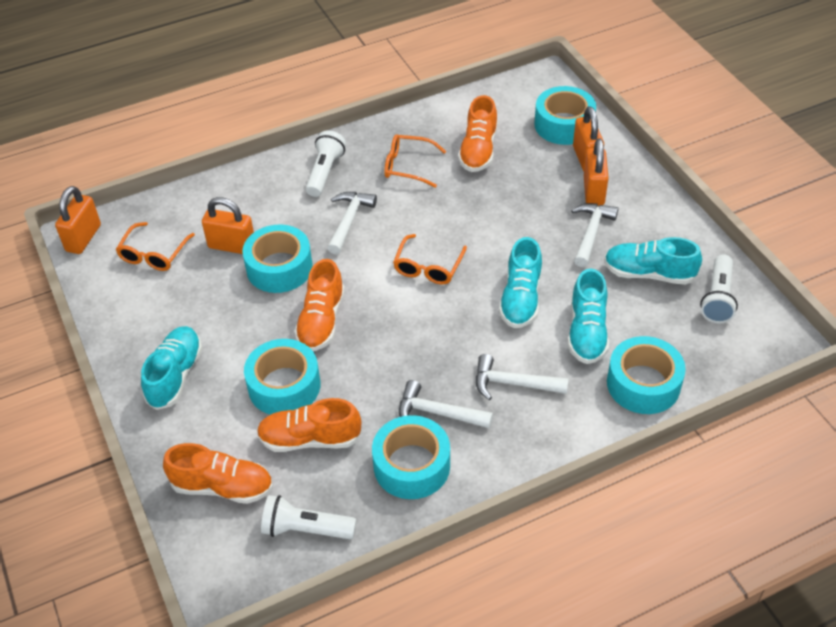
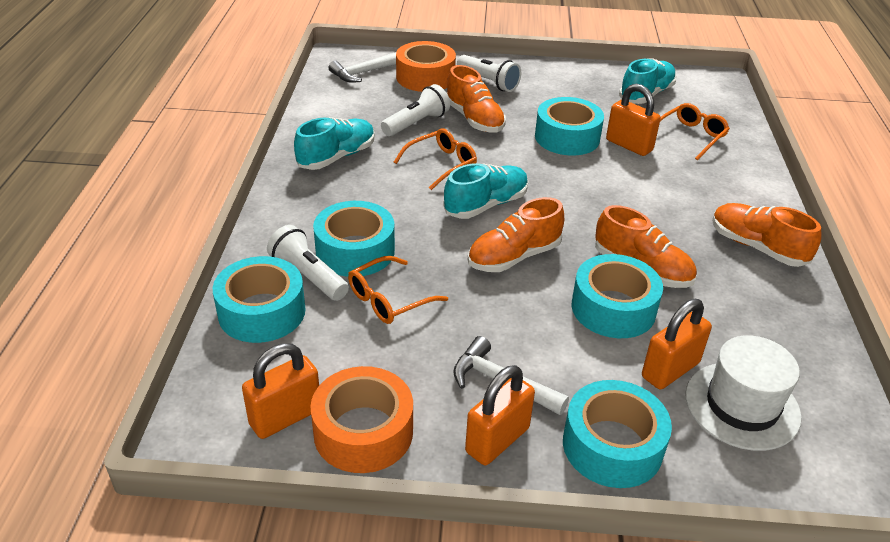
orange tape: none = 0 -> [310,366,413,473] [396,41,456,92] = 2
turquoise shoe: [141,326,203,410] [499,237,542,328] [568,269,609,364] [604,237,702,285] = 4 -> [294,117,375,170] [443,163,528,219] [619,59,677,104] = 3
white hammer: [327,192,377,255] [399,380,493,428] [476,354,569,400] [571,203,618,267] = 4 -> [329,52,396,83] [453,336,569,415] = 2
white hat: none = 0 -> [685,335,802,451] = 1

